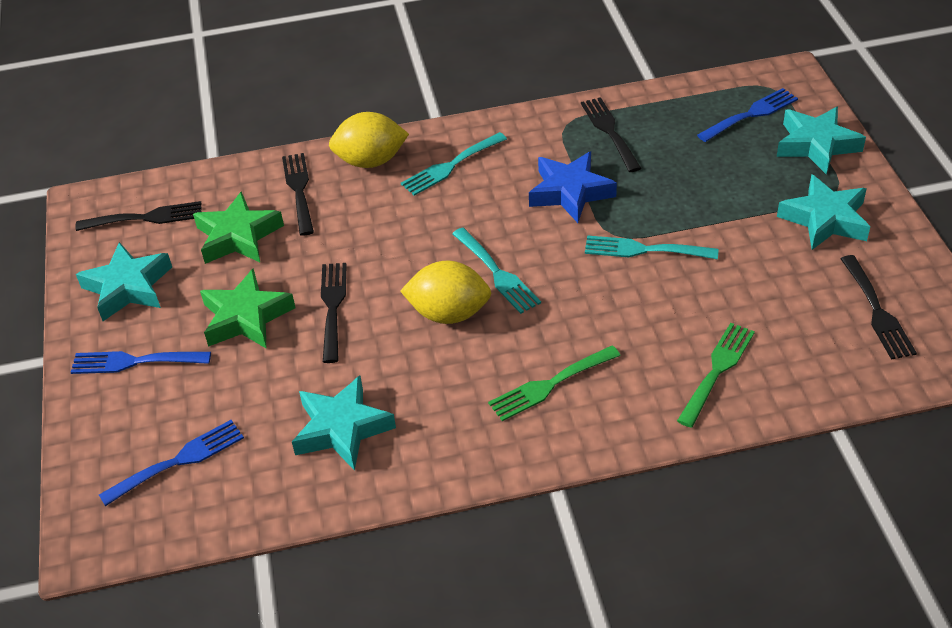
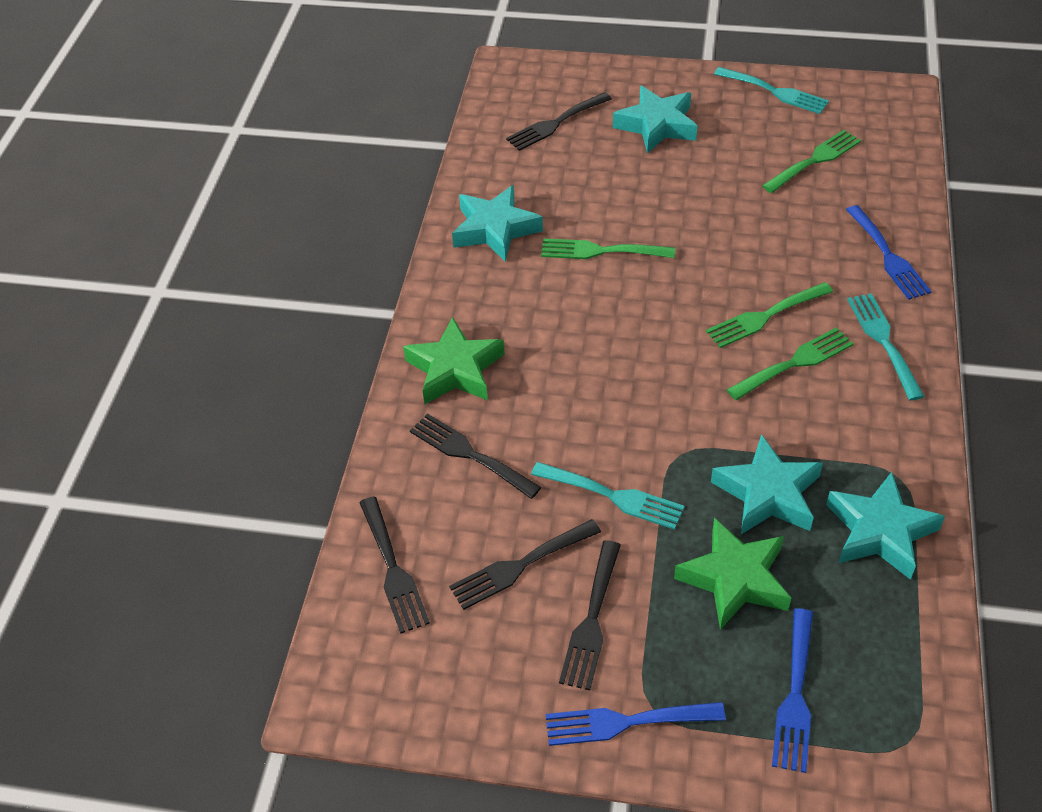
blue star: [529,151,617,223] = 1 -> none = 0
green fork: [488,345,621,421] [677,323,755,428] = 2 -> [541,238,675,259] [706,282,833,348] [726,327,854,400] [762,130,861,193] = 4
yellow lemon: [329,112,409,168] [400,261,491,324] = 2 -> none = 0

